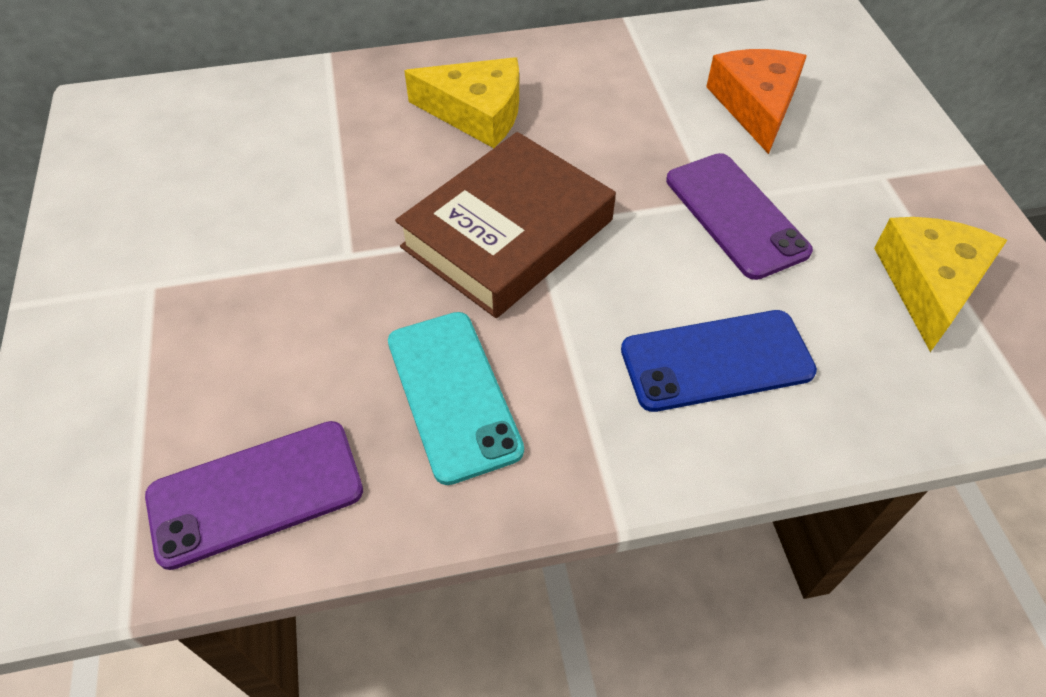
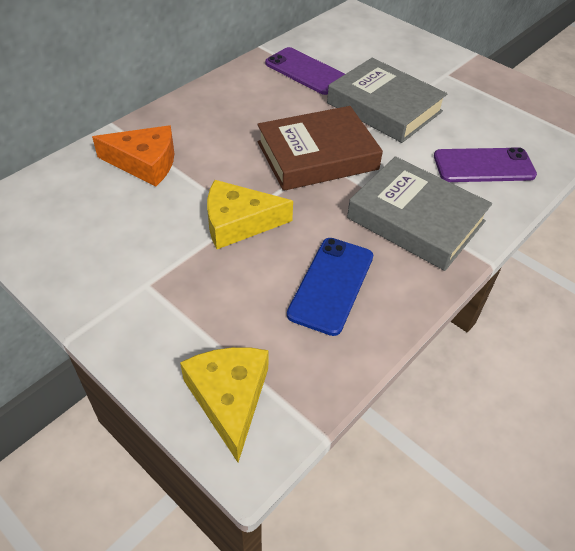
grey book: none = 0 -> [327,58,447,143] [347,156,492,271] = 2
turquoise phone: [388,312,524,485] = 1 -> none = 0

